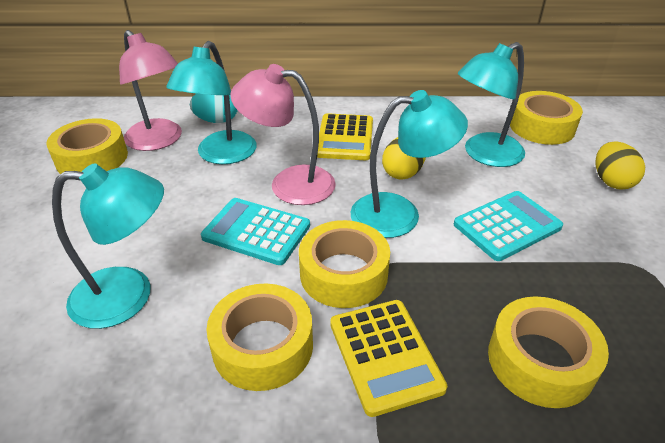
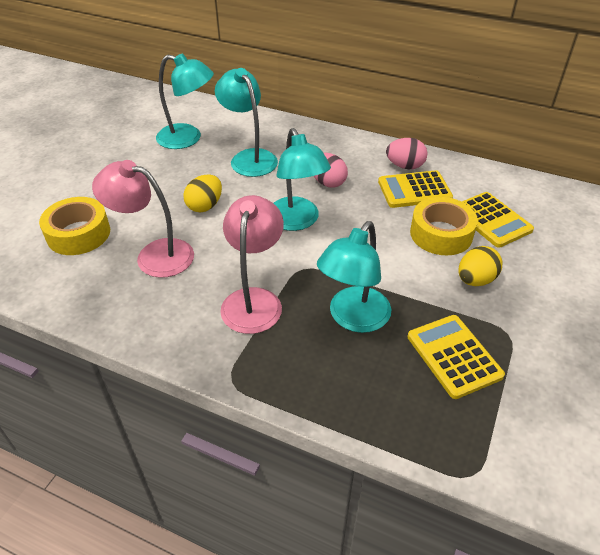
pink egg: none = 0 -> [314,153,348,188] [386,138,428,169] = 2
turquoise calculator: [201,198,310,265] [454,191,563,261] = 2 -> none = 0
turquoise egg: [190,94,238,123] = 1 -> none = 0
yellow calculator: [317,113,373,160] [330,300,447,417] = 2 -> [378,170,453,208] [407,315,505,399] [462,192,534,248] = 3
yellow tape: [46,118,128,174] [207,284,313,391] [299,220,390,308] [488,296,609,408] [510,91,583,145] = 5 -> [39,197,110,255] [410,197,478,255] = 2

